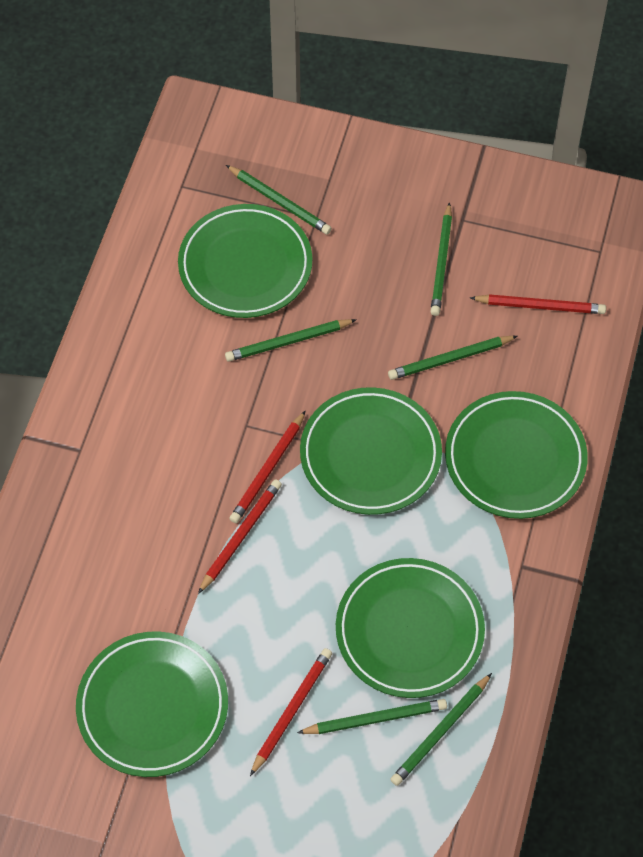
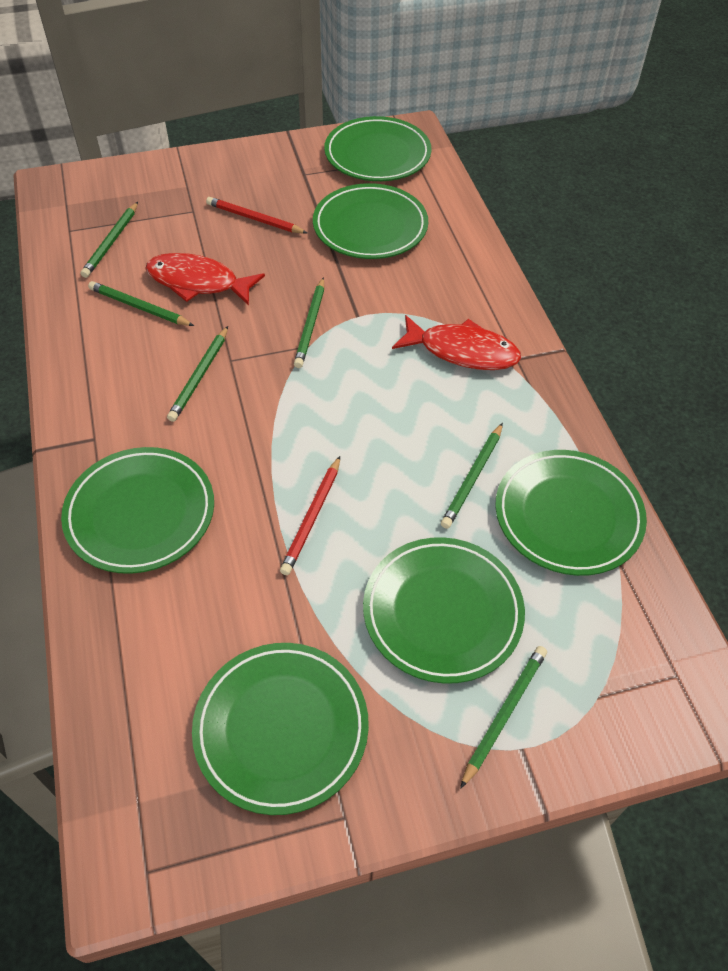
green plate: [76,631,228,777] [178,204,312,318] [300,387,442,515] [336,558,485,698] [445,391,588,519] = 5 -> [61,447,214,574] [192,643,369,815] [313,183,428,259] [324,116,432,181] [363,537,525,684] [495,450,647,576] = 6
red fish: none = 0 -> [145,253,265,306] [392,315,521,370] = 2
red pencil: [198,479,282,594] [229,410,306,523] [250,648,332,776] [470,294,606,314] = 4 -> [206,197,307,234] [280,456,340,575] = 2

